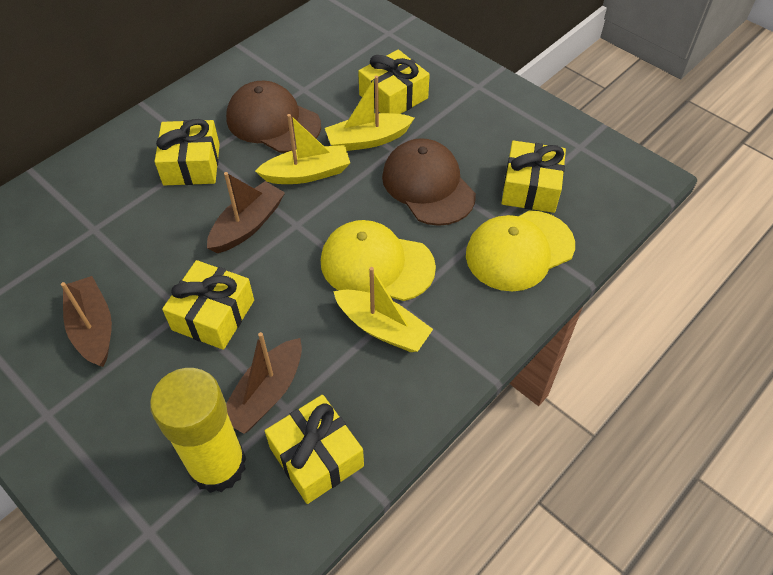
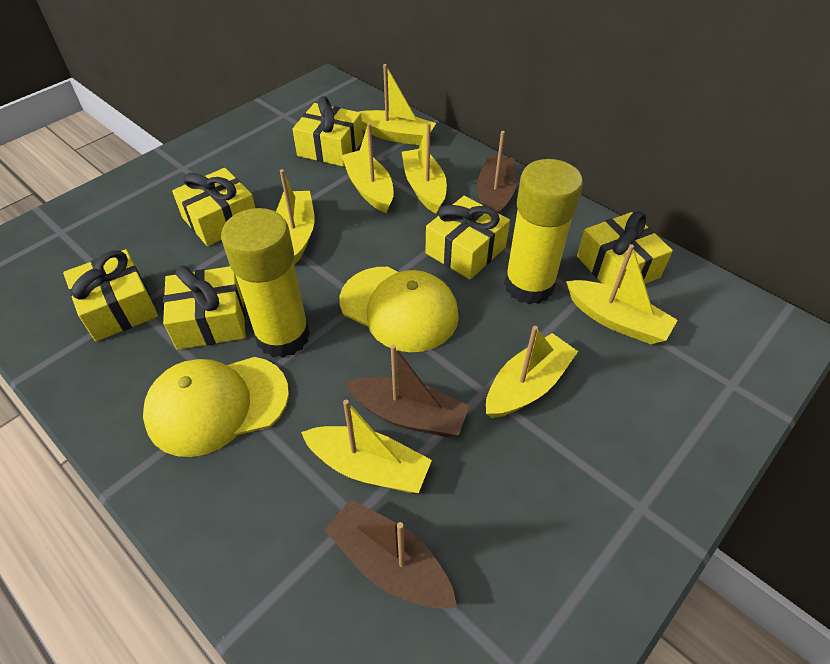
brown cap: [226,81,321,153] [382,138,476,226] = 2 -> none = 0
yellow boat: [255,114,350,184] [325,76,414,151] [333,267,433,352] = 3 -> [276,169,315,265] [301,400,432,493] [341,123,394,213] [360,64,436,145] [402,123,447,214] [486,326,578,418] [566,244,678,344] = 7
yellow gift: [155,119,220,185] [162,260,254,350] [265,395,364,504] [358,50,430,114] [502,140,566,213] = 5 -> [63,249,158,341] [163,265,246,350] [172,168,255,246] [292,96,363,167] [425,196,510,279] [577,211,673,288] = 6
yellow glue stick: [150,368,246,493] = 1 -> [221,208,310,358] [504,159,583,305] = 2

